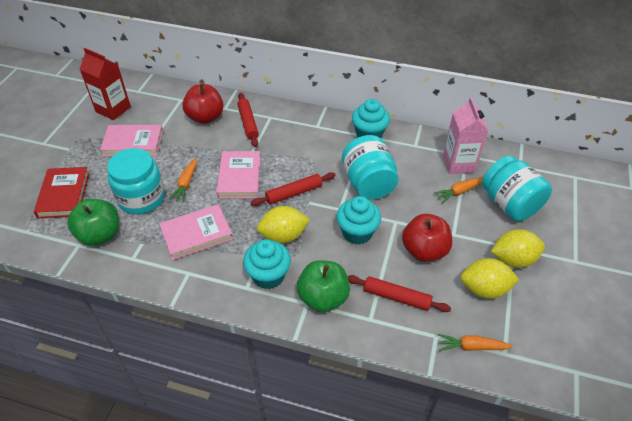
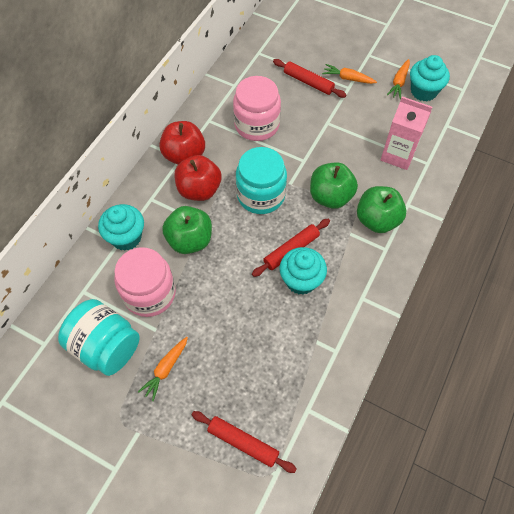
green apple: [67,199,119,246] [297,260,350,312] = 2 -> [162,206,212,254] [310,162,358,209] [357,186,406,233] = 3
pink book: [100,125,163,156] [159,204,233,260] [216,151,261,199] = 3 -> none = 0
pink jar: none = 0 -> [114,247,176,317] [233,76,281,141] = 2
red book: [34,167,90,218] = 1 -> none = 0
red carton: [79,48,131,120] = 1 -> none = 0
turquoise jar: [107,148,165,214] [342,135,399,200] [482,156,552,221] = 3 -> [58,299,140,376] [236,147,287,214] = 2
yellow lemon: [257,206,310,243] [461,258,519,299] [491,229,545,268] = 3 -> none = 0

